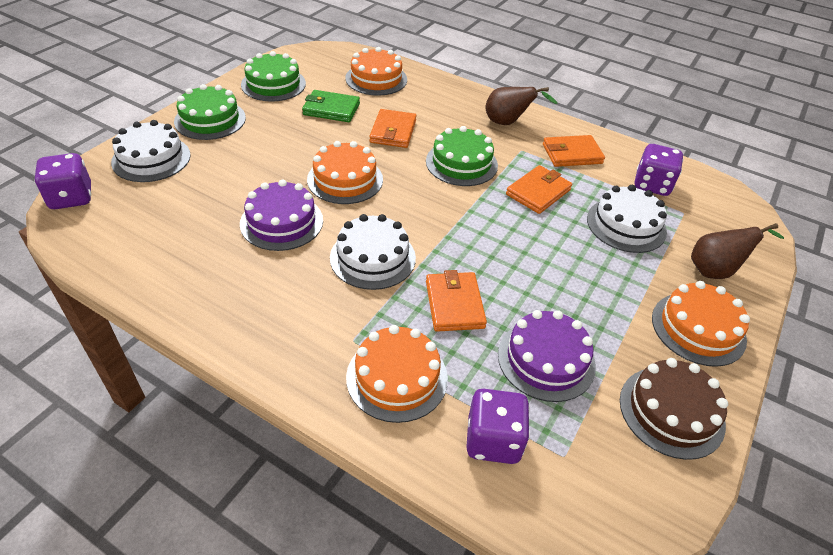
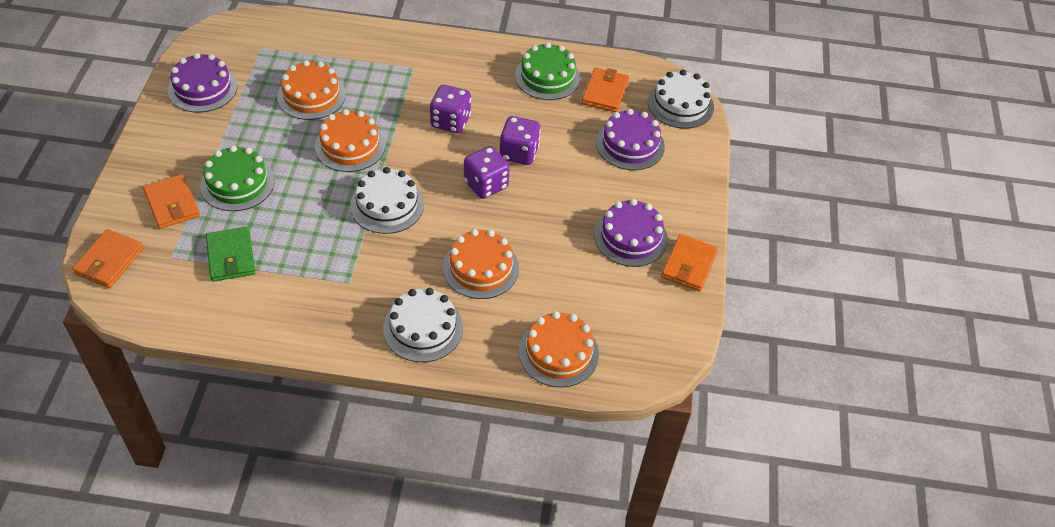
brown cake: [620,358,728,460] = 1 -> none = 0
brown pear: [485,87,558,125] [691,223,784,279] = 2 -> none = 0
green cake: [174,84,246,140] [241,51,306,102] [426,126,498,186] = 3 -> [200,145,275,211] [515,42,581,100] = 2
purple cake: [240,179,323,251] [498,310,596,402] = 2 -> [168,53,238,113] [594,199,668,267] [596,109,665,170] = 3

